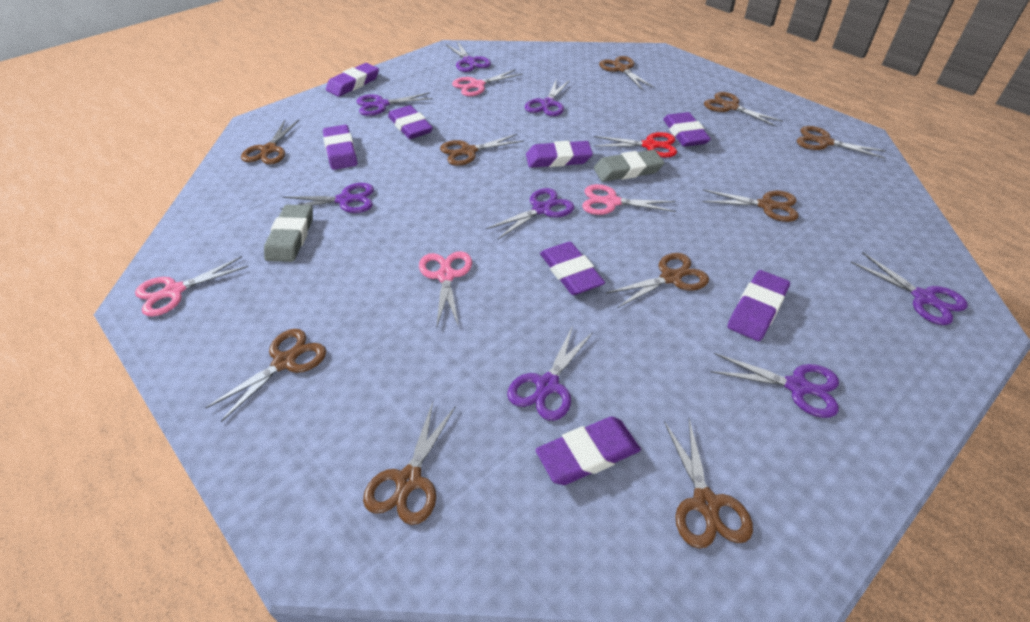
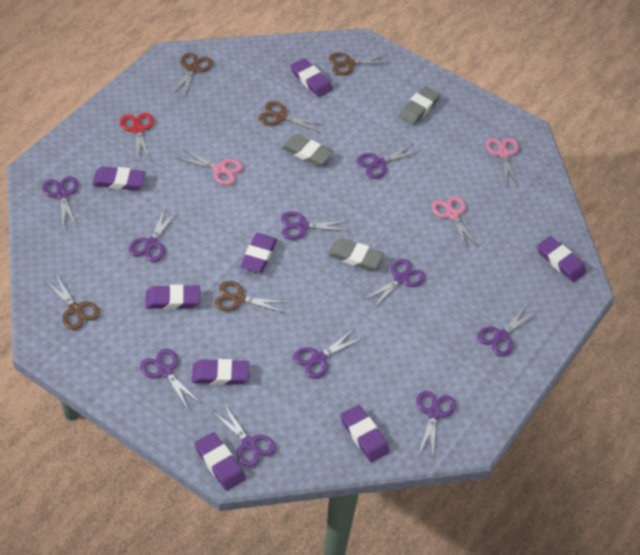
brown scissors: [205,329,326,422] [241,120,299,164] [363,402,456,525] [440,134,523,166] [599,56,654,89] [606,253,709,308] [664,419,753,548] [702,190,799,222] [704,92,783,127] [797,126,886,159] = 10 -> [44,274,100,330] [172,53,213,98] [214,281,288,313] [259,101,324,133] [329,53,391,76] = 5
grey eraser: [264,205,313,262] [594,150,664,182] = 2 -> [282,134,333,166] [328,238,384,270] [398,86,440,125] = 3
pink scissors: [135,256,248,317] [419,251,472,328] [452,69,523,96] [582,184,676,215] = 4 -> [176,149,243,185] [431,196,478,249] [486,138,519,186] = 3
purple scissors: [280,183,374,213] [357,92,433,116] [445,41,491,72] [486,188,574,239] [507,325,593,421] [525,78,570,116] [711,353,839,418] [851,253,967,325] = 8 -> [42,176,78,228] [129,208,177,262] [140,349,200,409] [211,404,276,468] [281,212,349,240] [293,329,362,379] [357,144,420,179] [363,259,425,309] [416,391,456,455] [477,304,537,357] = 10

